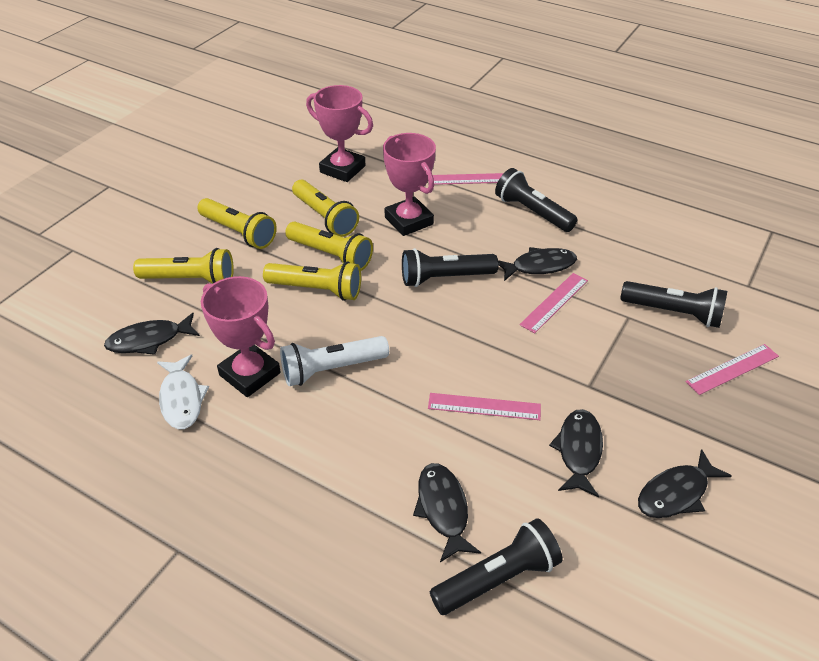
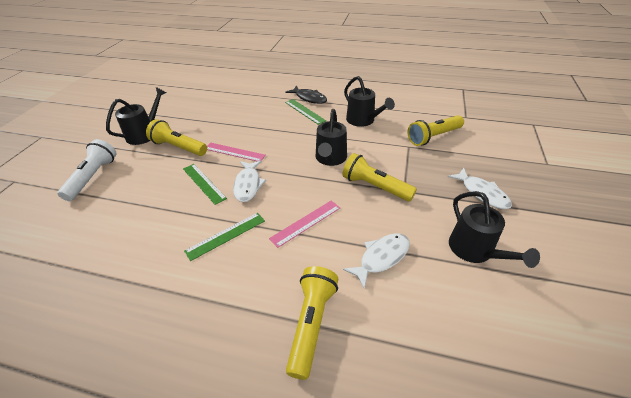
black fish: [104,313,200,355] [413,463,481,562] [498,247,577,281] [549,409,603,498] [638,449,732,518] = 5 -> [286,85,327,104] = 1
black flashlight: [402,248,499,287] [430,518,562,615] [495,168,578,232] [620,281,727,328] = 4 -> none = 0
black watering can: none = 0 -> [106,87,166,145] [316,109,347,166] [344,76,395,127] [449,191,540,268] = 4
green ruler: none = 0 -> [183,164,227,205] [184,213,265,261] [285,99,326,125] = 3
pink ruler: [428,393,541,420] [433,173,504,185] [519,273,588,333] [686,344,779,395] = 4 -> [207,143,266,161] [269,200,340,248] = 2
pink trophy: [201,276,281,397] [306,85,373,182] [383,133,436,236] = 3 -> none = 0
white fish: [157,354,209,429] = 1 -> [233,161,266,202] [343,233,410,289] [448,168,512,209] = 3
yellow flashlight: [133,248,234,284] [197,198,277,249] [263,261,361,301] [285,221,373,271] [292,180,359,237] = 5 -> [146,119,207,156] [286,266,338,380] [342,153,417,202] [408,115,464,146] = 4

